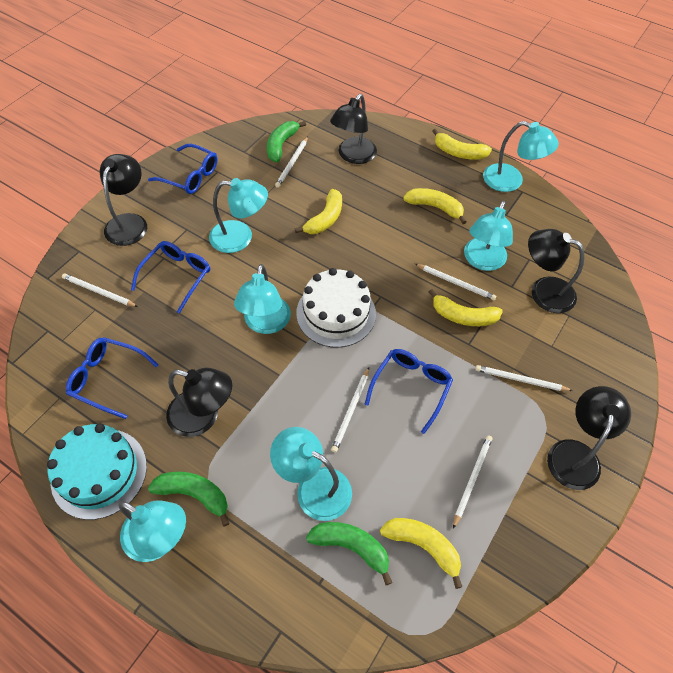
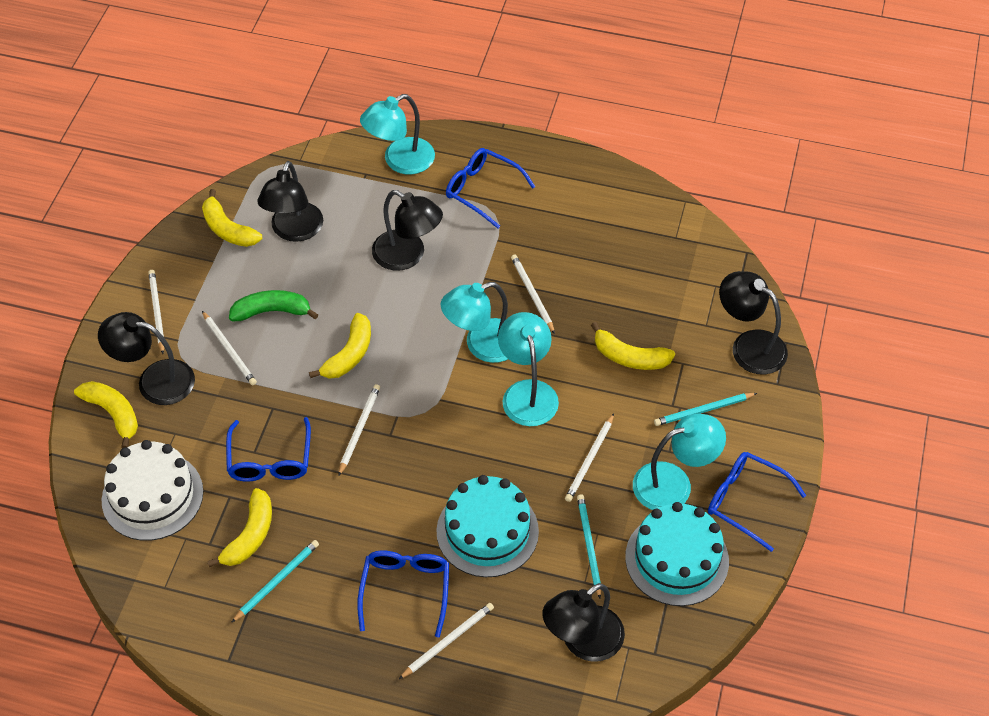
green banana: [148,472,230,526] [267,121,306,162] [306,522,393,585] = 3 -> [229,290,318,321] = 1
turquoise cake: [47,423,147,520] = 1 -> [437,475,539,577] [625,502,729,606] = 2
turquoise lamp: [118,501,186,562] [209,178,268,253] [234,264,291,334] [270,427,352,521] [464,201,513,271] [483,121,559,192] = 6 -> [360,94,435,175] [441,282,508,363] [498,312,559,426] [633,414,726,510] = 4
turquoise pencil: none = 0 -> [231,540,319,623] [577,494,601,598] [654,393,757,426] = 3

